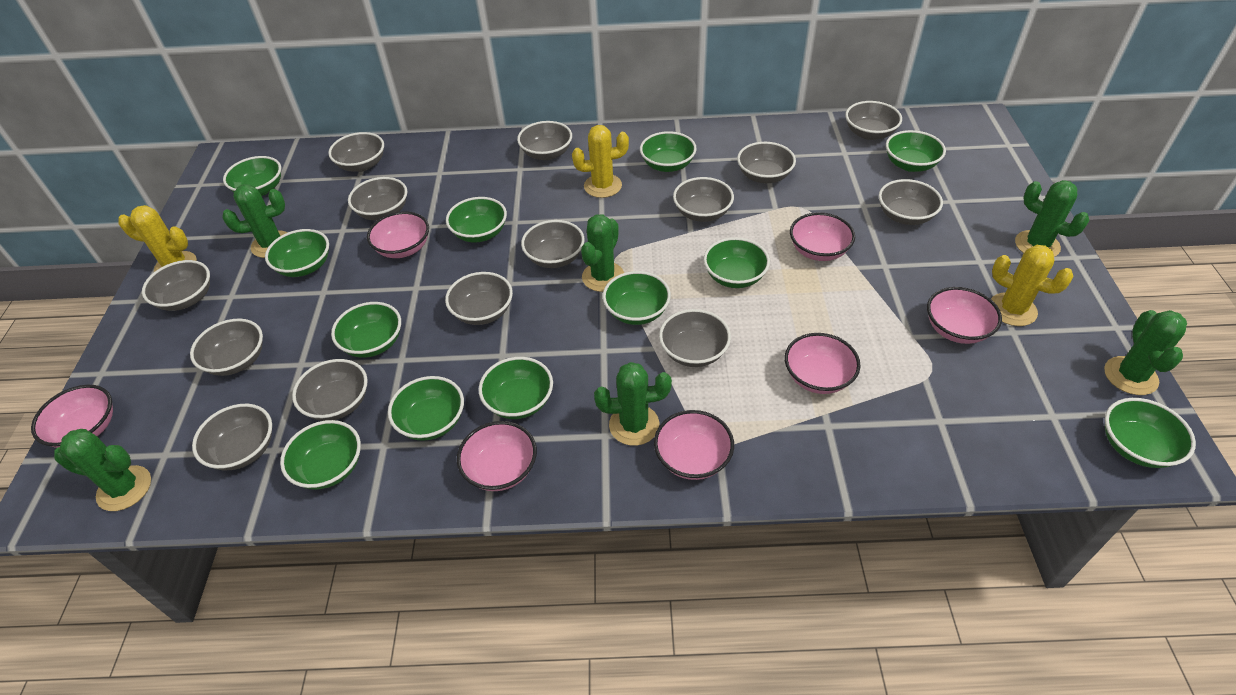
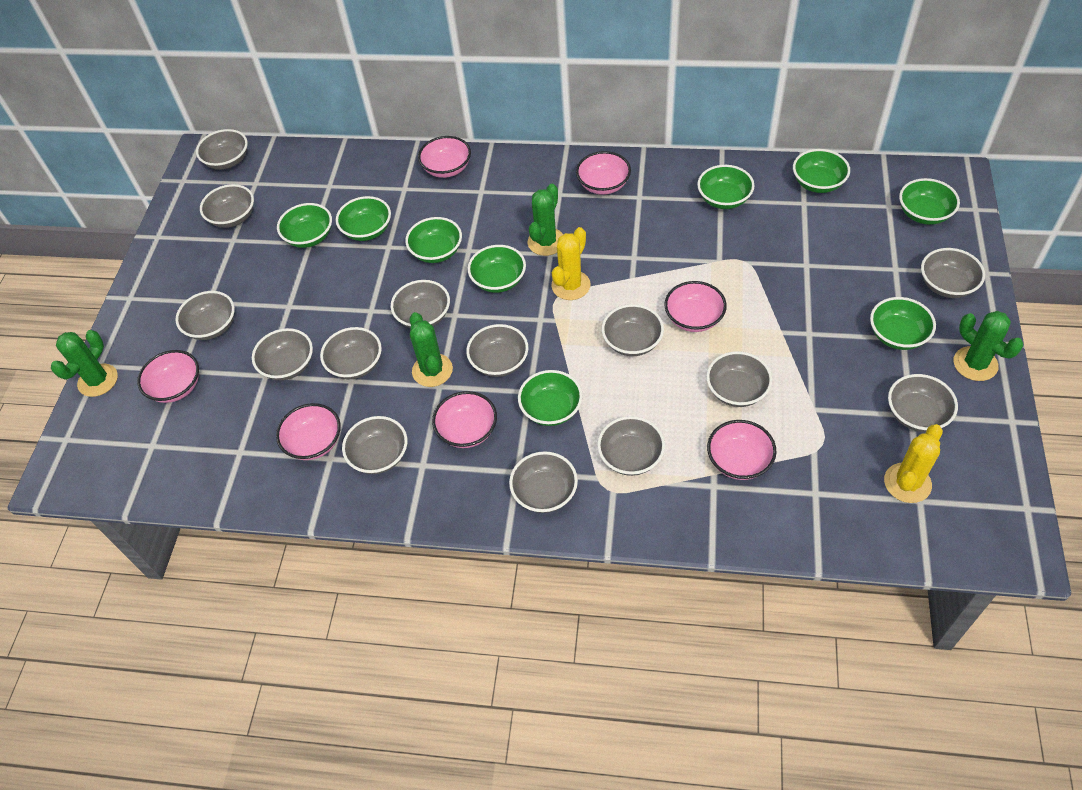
green bowl: [223,156,281,196] [265,229,329,277] [280,420,361,490] [331,302,401,358] [388,376,464,441] [446,197,507,243] [478,357,553,419] [603,271,671,325] [640,131,697,172] [704,237,770,288] [886,130,946,172] [1105,398,1196,468] = 12 -> [277,203,332,248] [336,196,391,241] [405,217,462,263] [467,245,526,293] [518,370,583,426] [697,165,755,209] [793,149,850,193] [870,297,936,350] [899,178,960,225] = 9
green cactus: [54,429,151,511] [222,184,287,258] [581,214,624,292] [594,362,672,446] [1015,180,1089,257] [1104,310,1187,395] = 6 -> [51,330,118,397] [410,312,453,387] [528,184,563,256] [953,311,1023,381] = 4
yellow cactus: [118,205,197,272] [572,125,629,198] [991,245,1074,326] = 3 -> [551,227,591,300] [884,424,943,503] = 2

